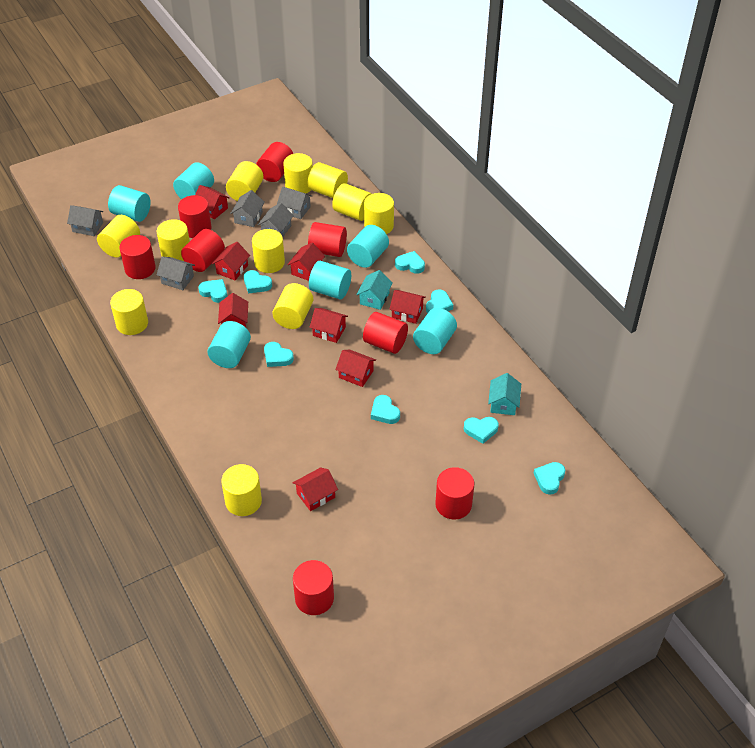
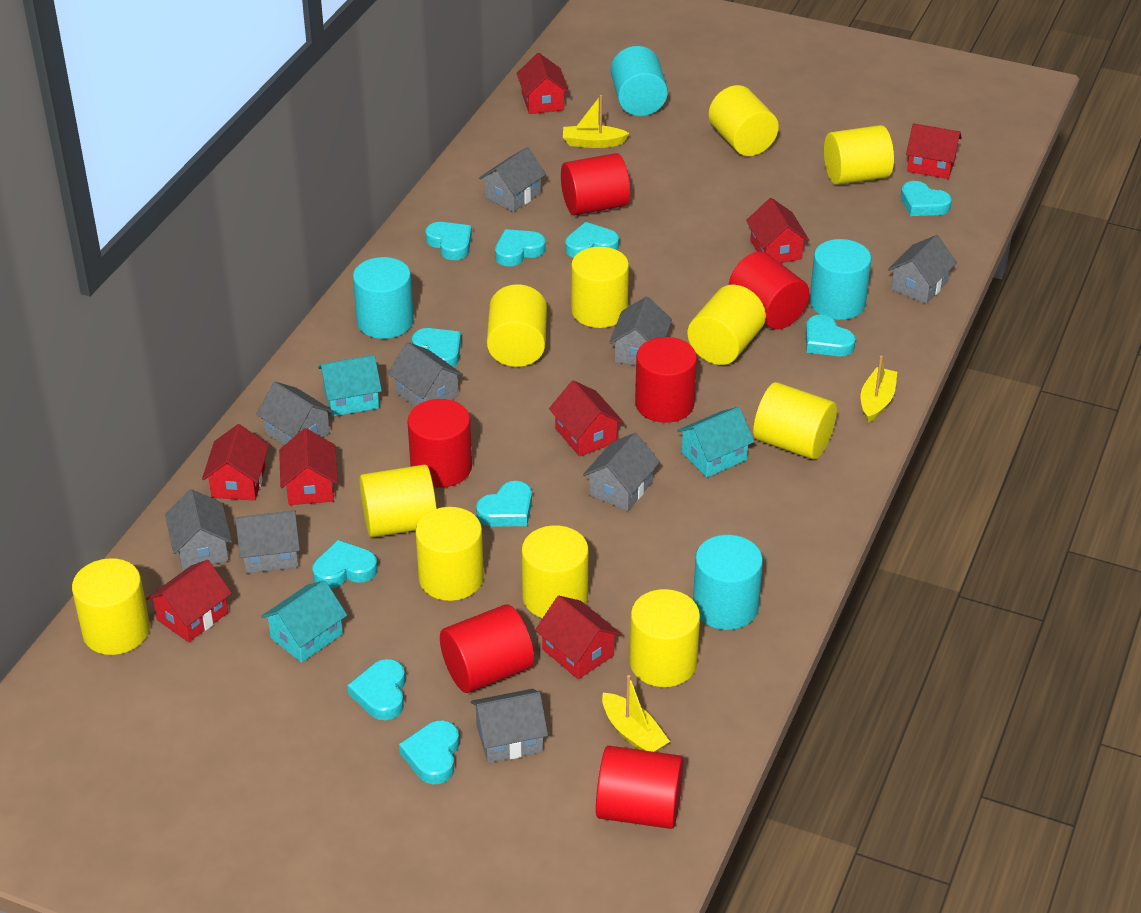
grey house: [67,205,103,236] [157,257,195,290] [230,190,265,227] [258,203,294,237] [277,187,312,219] = 5 -> [165,489,232,570] [235,510,300,573] [256,382,334,445] [388,342,463,407] [471,689,548,763] [479,147,546,212] [583,433,660,511] [609,296,672,366] [888,235,957,304] = 9
red cylinder: [119,235,156,279] [178,195,211,238] [181,229,225,272] [256,142,293,182] [293,560,334,615] [308,222,347,257] [363,312,408,354] [435,467,474,520] = 8 -> [407,399,472,488] [440,604,534,693] [561,153,630,216] [596,746,683,829] [635,337,697,423] [729,252,810,330] = 6
turquoise cylinder: [108,185,151,222] [173,162,214,199] [207,321,251,368] [309,261,351,299] [347,225,389,268] [413,308,457,354] = 6 -> [353,257,414,339] [611,46,668,116] [693,535,763,630] [810,239,871,320] = 4
turquoise heart: [199,279,227,303] [244,270,272,293] [264,342,294,367] [371,395,400,424] [395,251,425,274] [426,289,453,313] [464,417,499,444] [534,462,565,495] = 8 -> [312,540,378,588] [348,659,405,720] [399,720,459,784] [412,328,461,367] [425,222,472,260] [476,481,532,527] [495,229,546,266] [565,222,619,258] [806,315,856,356] [901,181,952,216] = 10
turquoise house: [356,270,393,310] [488,373,521,415] = 2 -> [261,580,347,663] [318,355,382,417] [677,407,754,478] = 3
yellow boat: none = 0 -> [563,95,629,148] [602,675,670,752] [861,356,897,423] = 3

